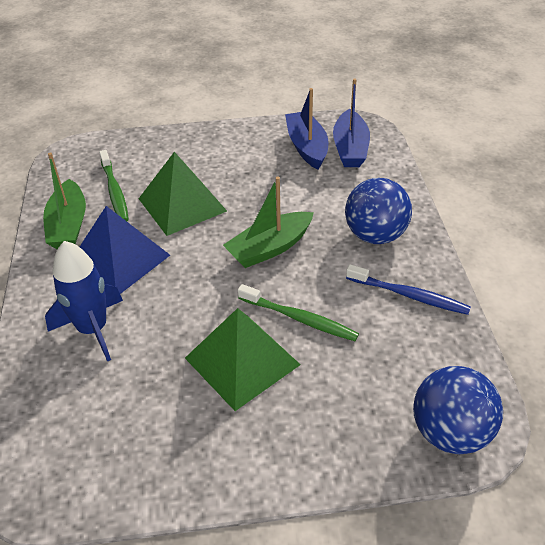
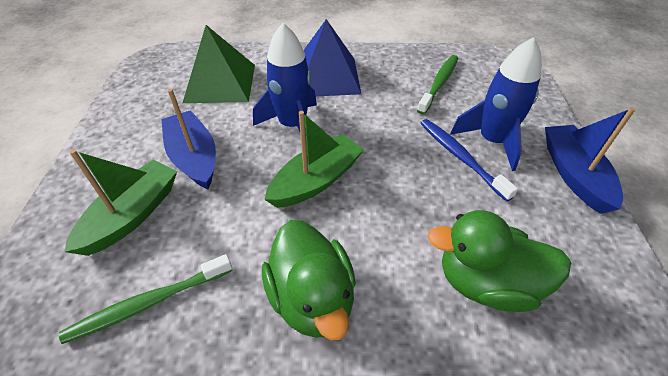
blue ball: [345,178,412,244] [413,366,503,454] = 2 -> none = 0
blue rocket: [45,241,123,362] = 1 -> [253,23,317,135] [450,37,541,171] = 2
green duck: none = 0 -> [262,220,356,340] [427,210,571,312] = 2
green pyramid: [139,152,227,236] [185,308,301,411] = 2 -> [183,25,255,103] = 1

